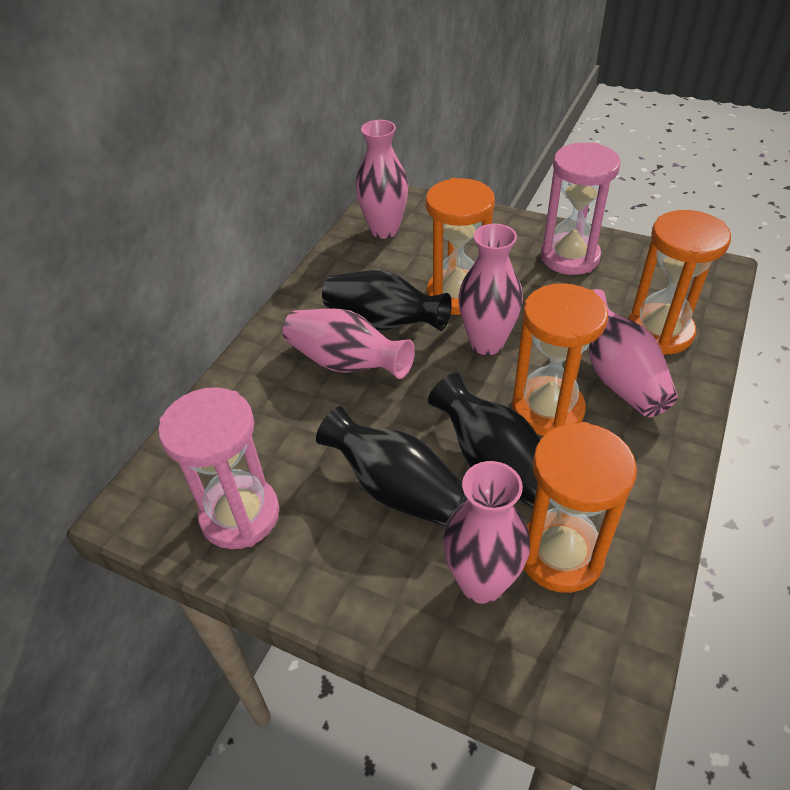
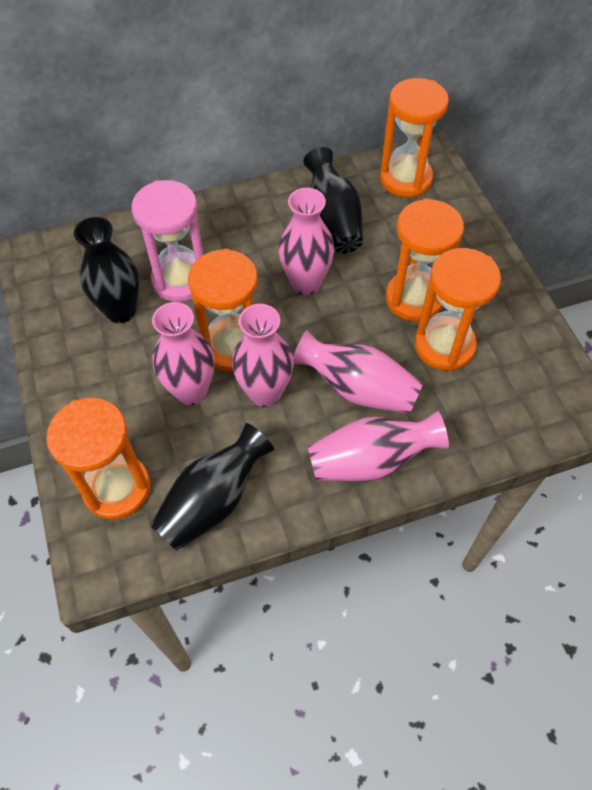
orange hourglass: [426,178,495,315] [512,283,608,436] [523,422,637,593] [628,210,731,355] = 4 -> [46,398,150,520] [188,249,258,372] [380,78,449,197] [386,198,464,322] [414,248,501,371] = 5
pink hourglass: [158,387,279,549] [541,143,621,275] = 2 -> [131,180,204,302] = 1

